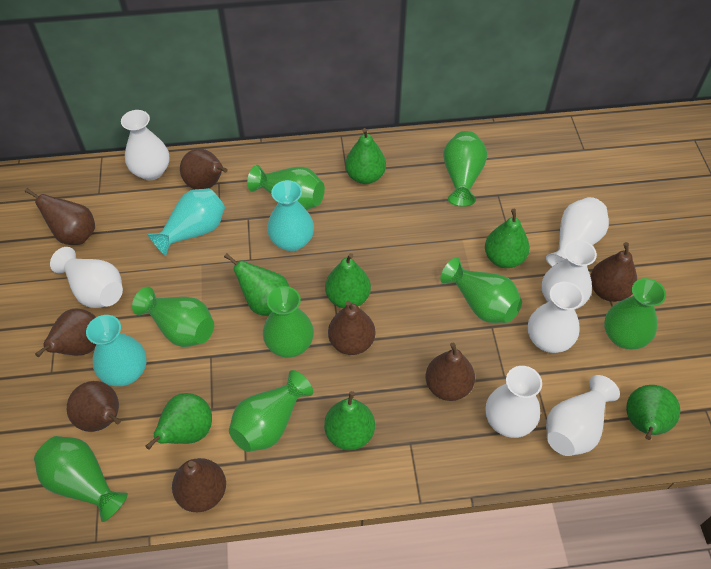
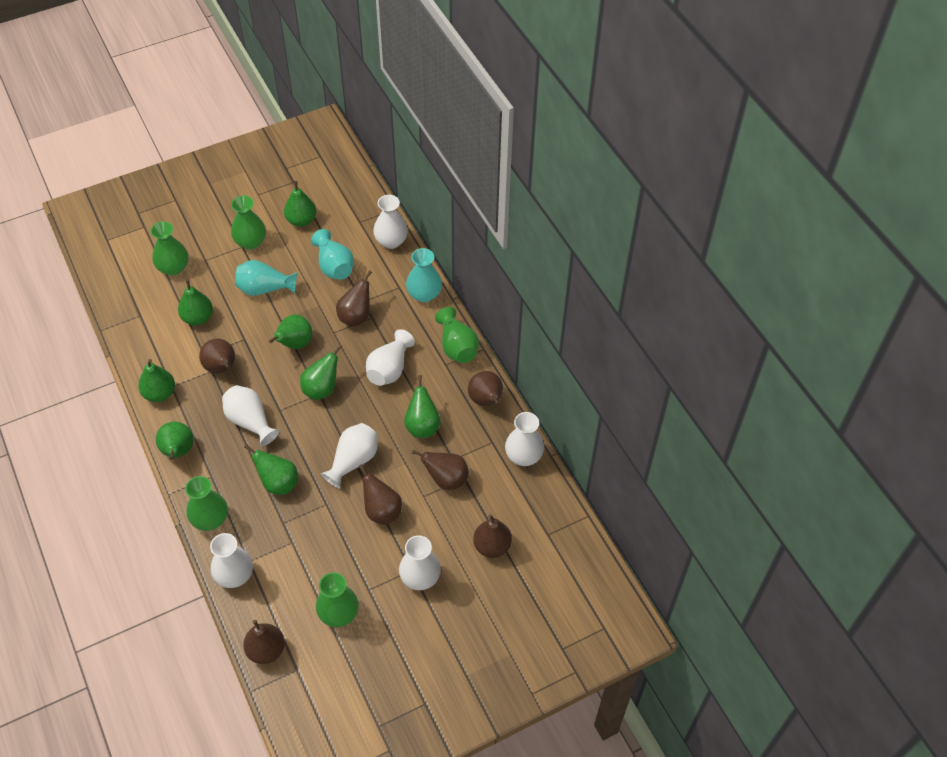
brown pear: [25,188,95,245] [35,309,96,357] [67,381,121,432] [172,458,226,512] [180,149,228,189] [328,301,375,355] [426,343,475,401] [590,242,637,302] = 8 -> [199,339,235,373] [243,620,285,664] [336,270,372,327] [359,464,402,525] [412,450,469,490] [468,371,503,406] [473,514,512,558] = 7
green pear: [145,393,212,450] [224,253,289,316] [324,391,375,450] [325,253,371,308] [345,128,386,184] [485,209,530,268] [626,385,680,440] = 7 -> [138,359,175,402] [156,422,194,460] [178,279,213,325] [244,444,298,495] [269,315,312,349] [284,181,316,227] [300,345,342,400] [404,375,441,438] = 8
green vase: [34,436,128,522] [132,287,214,347] [229,370,313,452] [247,165,325,210] [263,286,314,358] [440,257,522,323] [443,131,487,207] [604,278,666,350] = 8 -> [150,221,188,276] [185,476,228,531] [231,196,266,250] [316,572,359,627] [435,307,479,363] = 5

